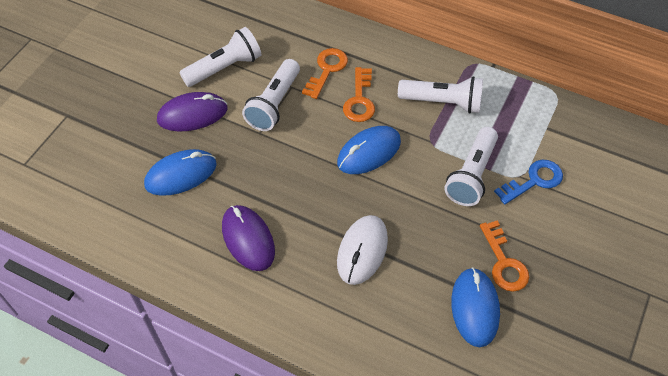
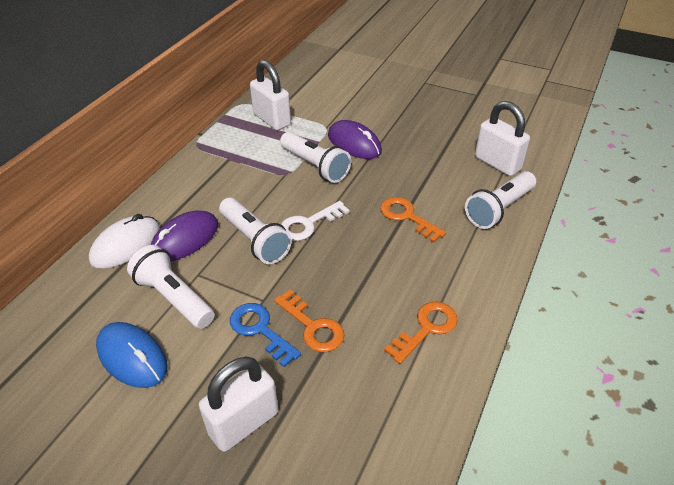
blue mouse: [144,149,217,196] [337,126,401,174] [451,268,500,347] = 3 -> [96,322,167,388] = 1
white key: none = 0 -> [281,201,350,241] = 1
white padlock: none = 0 -> [199,357,278,452] [250,60,291,131] [475,101,530,176] = 3

